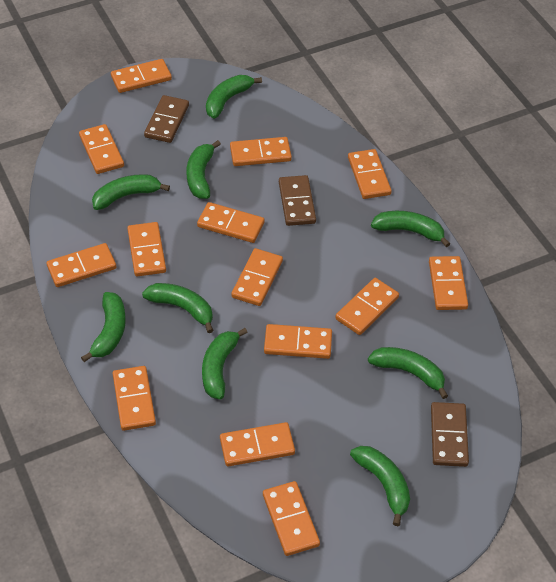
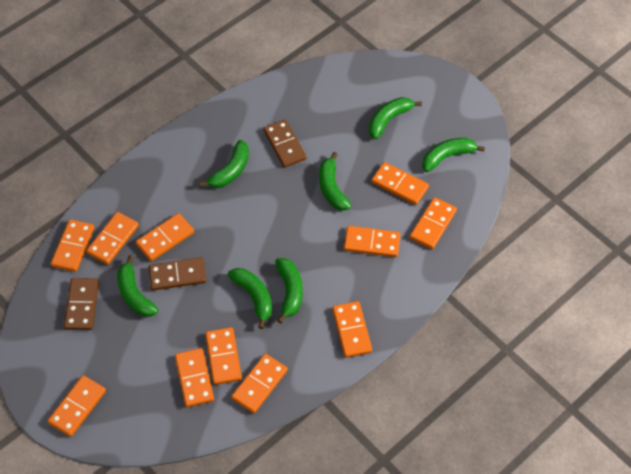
green banana: [81,292,126,362] [92,174,170,210] [142,283,214,333] [187,140,221,199] [202,328,248,399] [206,75,262,119] [350,446,410,526] [368,347,448,399] [371,211,450,247] = 9 -> [117,255,158,317] [199,140,249,188] [228,268,272,329] [275,258,303,324] [319,152,351,211] [369,97,422,139] [422,138,485,172] = 7
orange domino: [47,243,116,287] [79,124,124,174] [111,59,172,93] [113,366,156,431] [127,222,166,277] [197,202,264,243] [220,422,295,466] [230,137,292,166] [231,248,283,306] [263,481,320,556] [264,324,332,359] [335,278,399,335] [348,149,392,199] [429,256,468,310] = 14 -> [48,375,106,437] [51,219,95,272] [86,212,139,265] [136,213,194,261] [175,348,214,407] [205,327,242,385] [231,354,288,413] [332,301,372,358] [344,226,401,257] [371,162,429,205] [410,197,457,249] = 11

